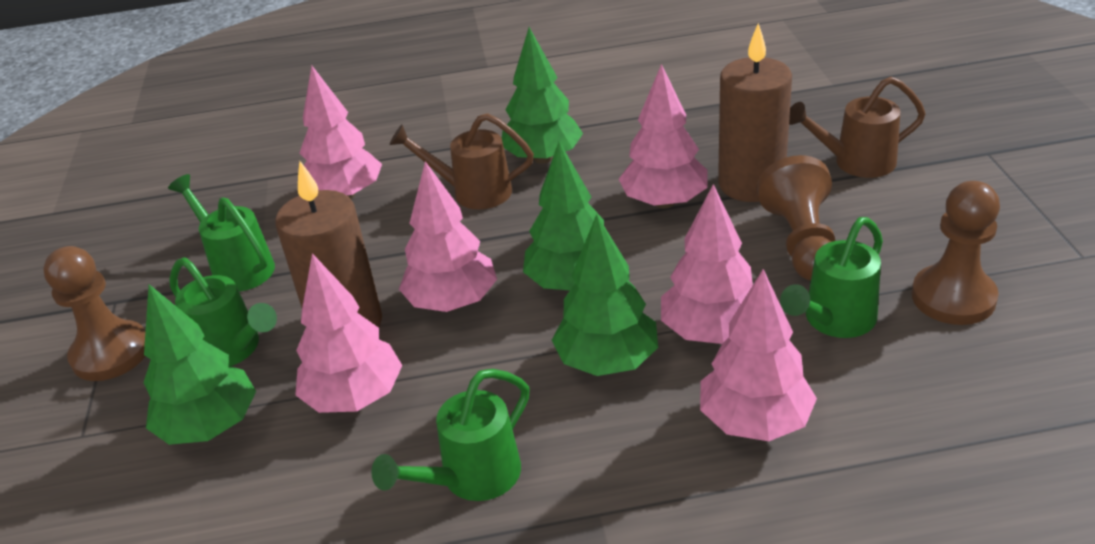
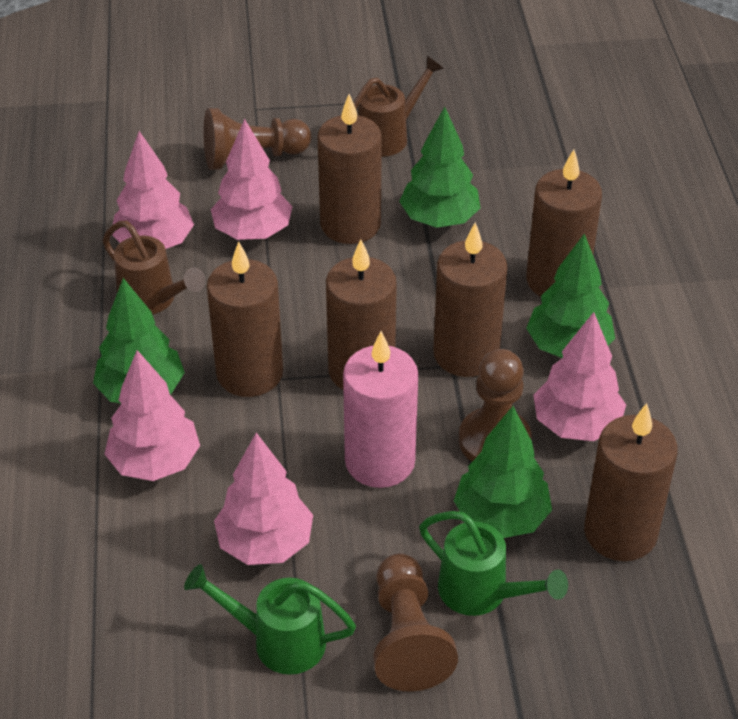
brown candle: [275,161,382,328] [718,23,792,202] = 2 -> [207,242,283,397] [317,94,382,244] [326,240,397,390] [433,222,507,377] [526,149,602,297] [584,403,678,561] = 6
green watering can: [168,174,275,292] [169,257,277,366] [371,369,530,501] [780,217,883,338] = 4 -> [184,564,356,675] [419,511,568,616] = 2
pink candle: none = 0 -> [343,331,418,488] = 1
pink tree: [295,253,402,413] [300,66,382,199] [399,161,497,312] [619,64,707,208] [661,184,753,344] [700,269,817,441] = 6 -> [104,350,200,481] [112,131,194,249] [211,119,292,240] [214,433,313,565] [533,312,626,441] = 5

